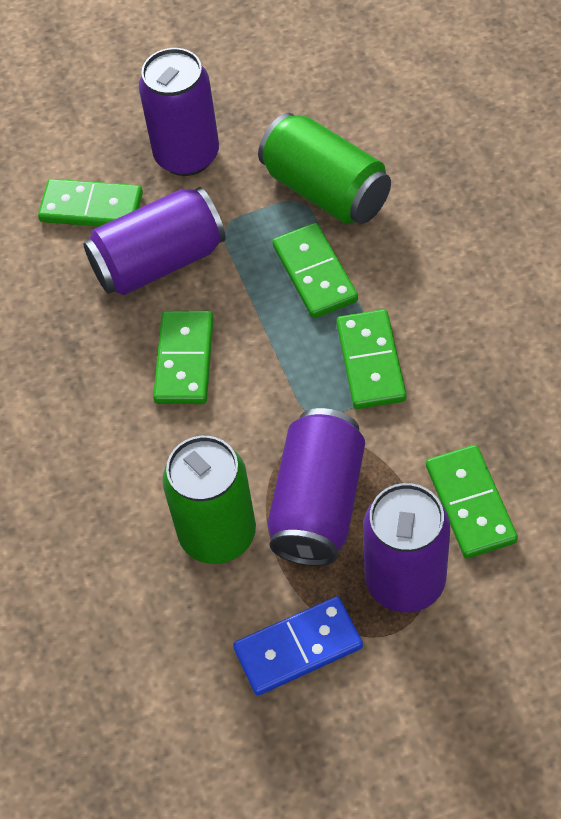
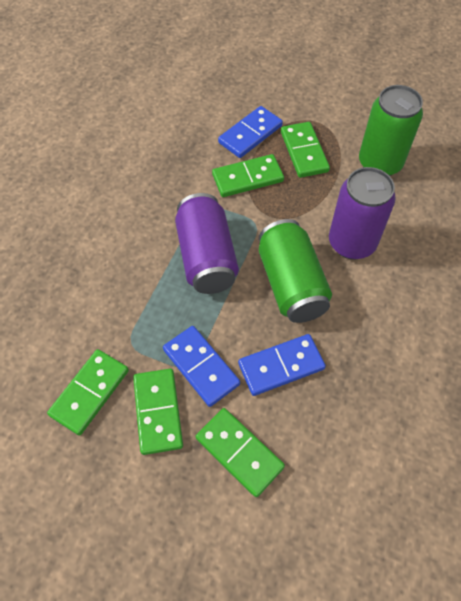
blue domino: [233,596,363,696] = 1 -> [163,326,240,407] [218,106,283,158] [238,334,326,396] = 3
purple can: [83,187,226,295] [139,48,219,176] [267,408,365,566] [363,483,450,613] = 4 -> [175,193,239,294] [329,167,396,260] = 2

